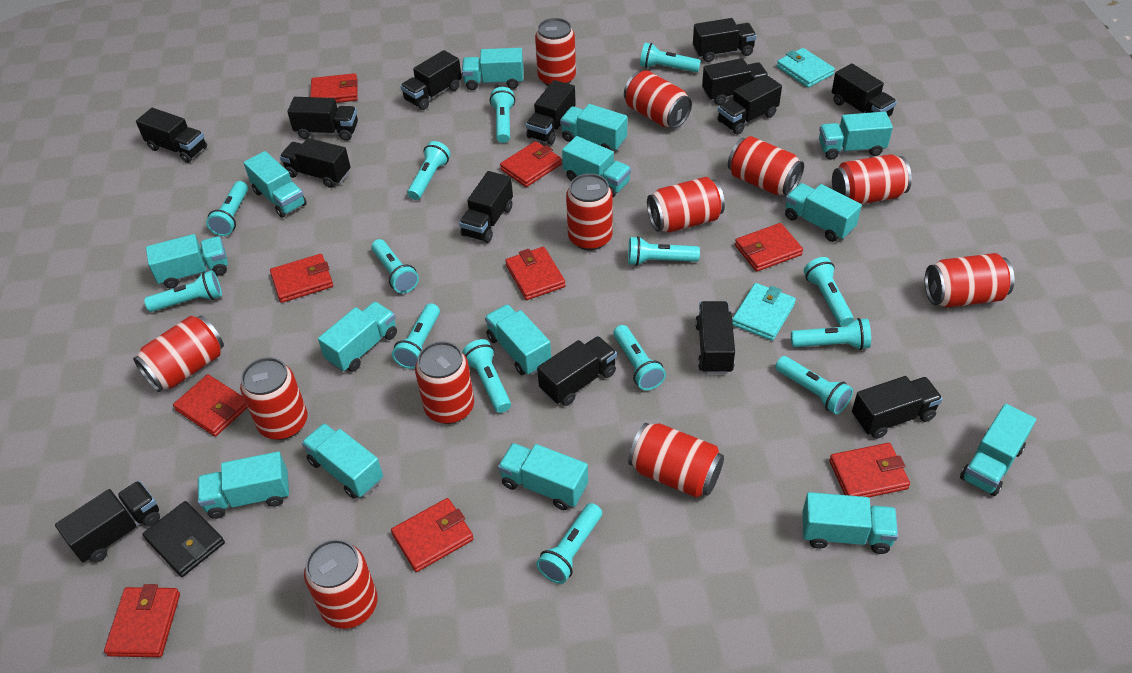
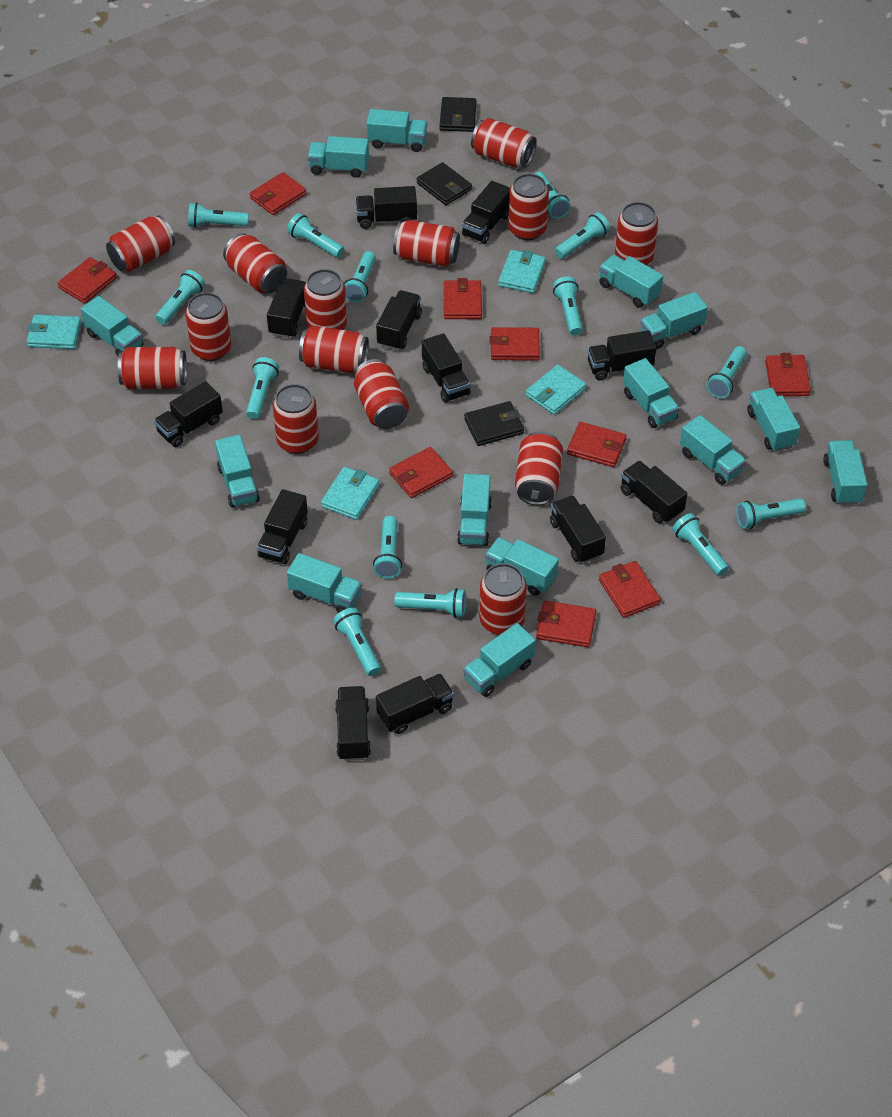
black truck: [55,481,160,563] [136,108,207,163] [280,138,350,188] [287,97,358,141] [400,50,462,110] [459,171,513,243] [526,80,576,145] [537,336,617,406] [693,18,757,62] [695,301,735,374] [702,58,769,105] [718,74,782,135] [832,63,897,117] [852,376,943,439] = 14 -> [154,381,223,447] [257,489,308,564] [267,279,306,338] [335,686,371,761] [355,186,417,229] [376,290,422,350] [376,673,454,734] [422,333,471,403] [462,181,510,244] [550,496,606,563] [587,330,657,380] [621,461,687,523] = 12
black wallet: [143,501,225,577] = 1 -> [417,162,472,205] [440,97,477,132] [464,401,524,446] = 3
red can: [133,316,224,392] [240,357,308,440] [304,539,378,629] [415,341,474,424] [535,18,576,86] [566,174,613,251] [624,70,692,129] [628,423,724,498] [647,177,725,233] [728,136,804,196] [832,154,912,204] [925,253,1014,308] = 12 -> [106,215,175,272] [118,347,187,389] [185,292,231,361] [223,233,287,293] [273,384,319,454] [299,325,369,373] [304,269,347,330] [354,359,409,429] [393,220,460,267] [471,118,537,168] [479,563,527,635] [508,173,549,240] [515,432,563,505] [615,202,658,265] = 14
turquoise wallet: [732,283,796,341] [777,48,835,88] = 2 -> [27,315,82,349] [321,467,379,520] [498,250,546,293] [526,365,587,415] = 4

